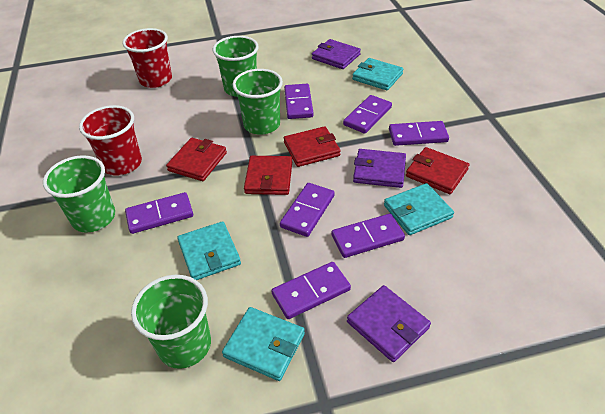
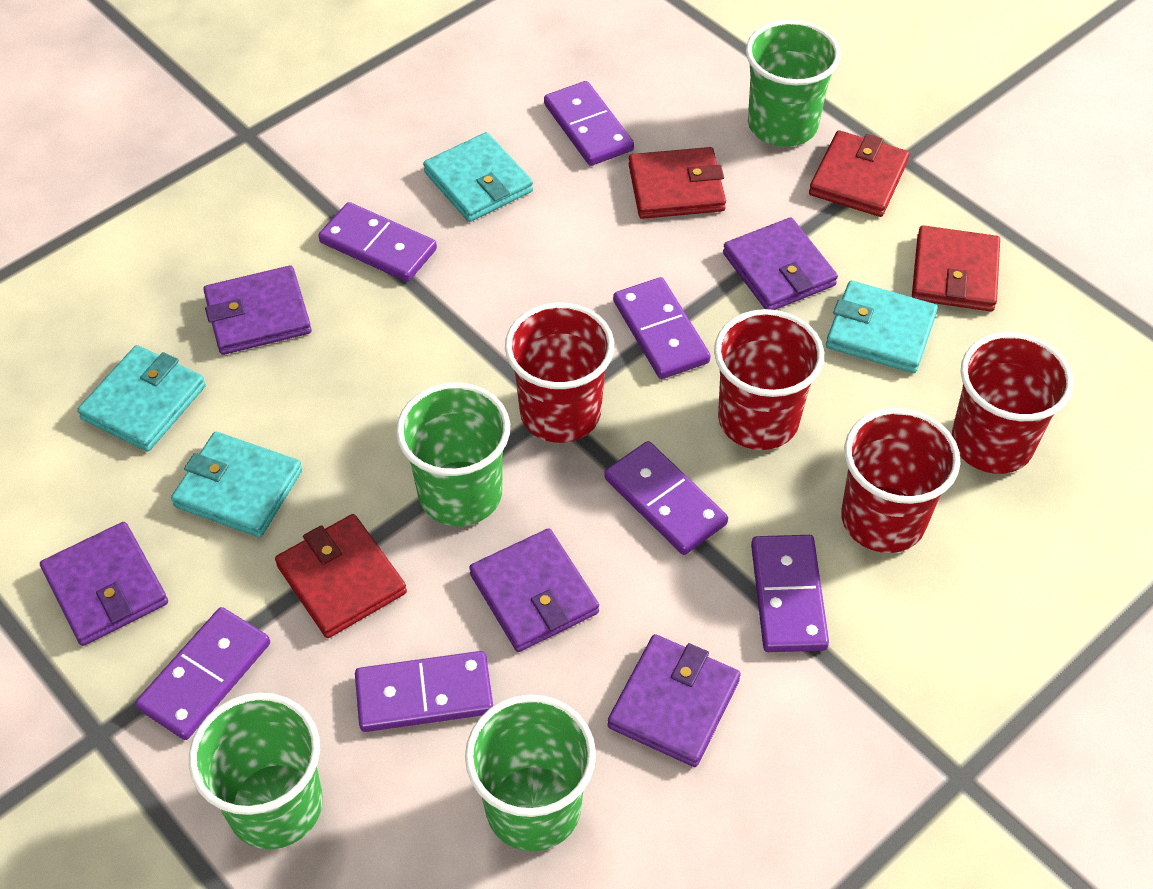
purple wallet: [312,39,361,69] [347,285,431,362] [353,149,406,188] = 3 -> [40,522,168,646] [203,265,312,355] [469,528,599,652] [608,634,741,767] [723,217,838,310] = 5
red cup: [79,105,142,176] [122,28,172,88] = 2 -> [505,302,614,443] [714,309,824,450] [841,408,960,553] [952,332,1073,474] = 4

